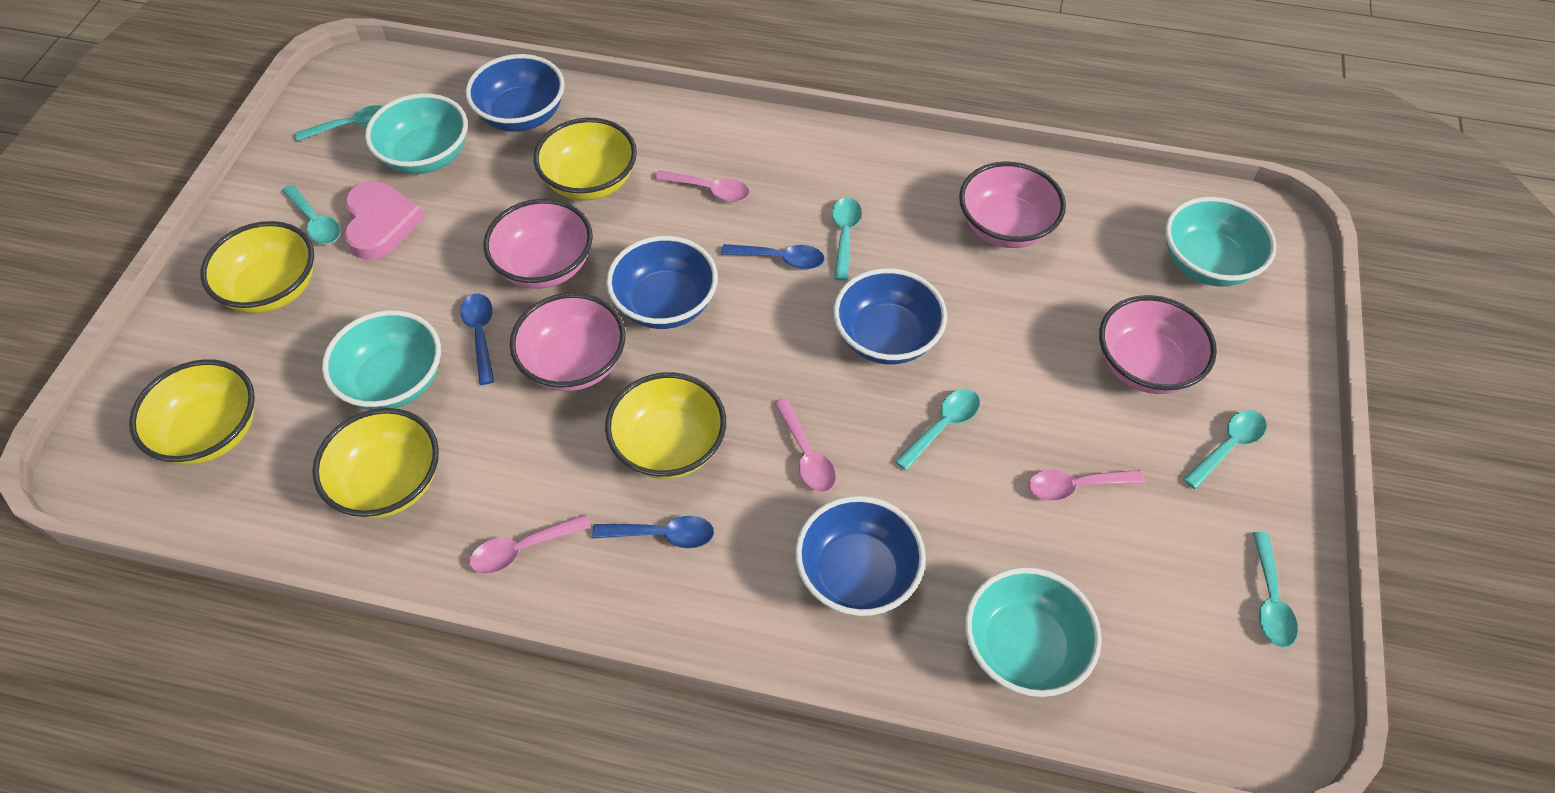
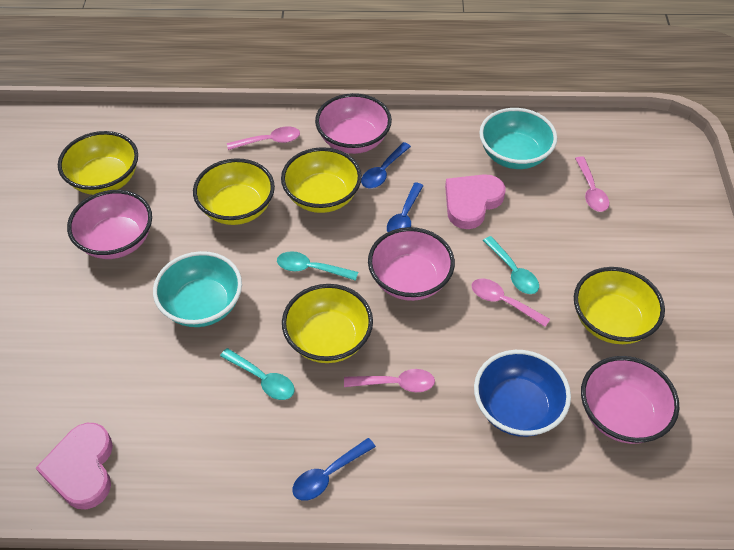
blue bowl: [466,54,565,132] [606,236,718,329] [795,496,926,616] [833,268,947,364] = 4 -> [474,350,571,437] = 1
pink heart: [344,181,425,259] = 1 -> [36,423,113,509] [445,174,505,229] = 2
turquoise bowl: [322,310,441,410] [365,93,468,174] [965,567,1102,697] [1165,197,1277,287] = 4 -> [153,251,242,327] [479,108,557,169] = 2
turquoise spoon: [282,184,341,244] [295,105,383,141] [832,197,862,281] [895,389,980,471] [1183,410,1267,489] [1253,532,1298,648] = 6 -> [220,348,295,400] [277,251,358,281] [483,236,539,294] = 3

